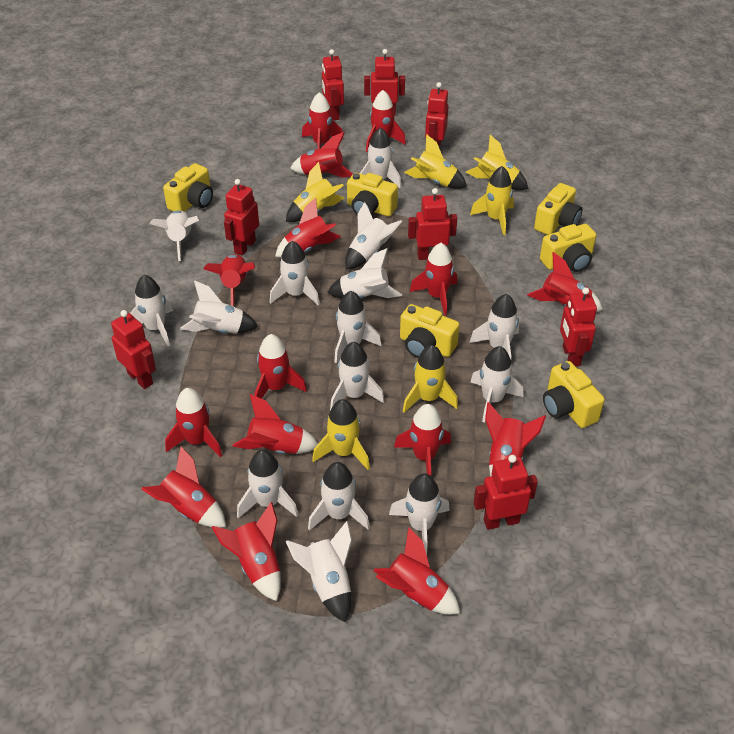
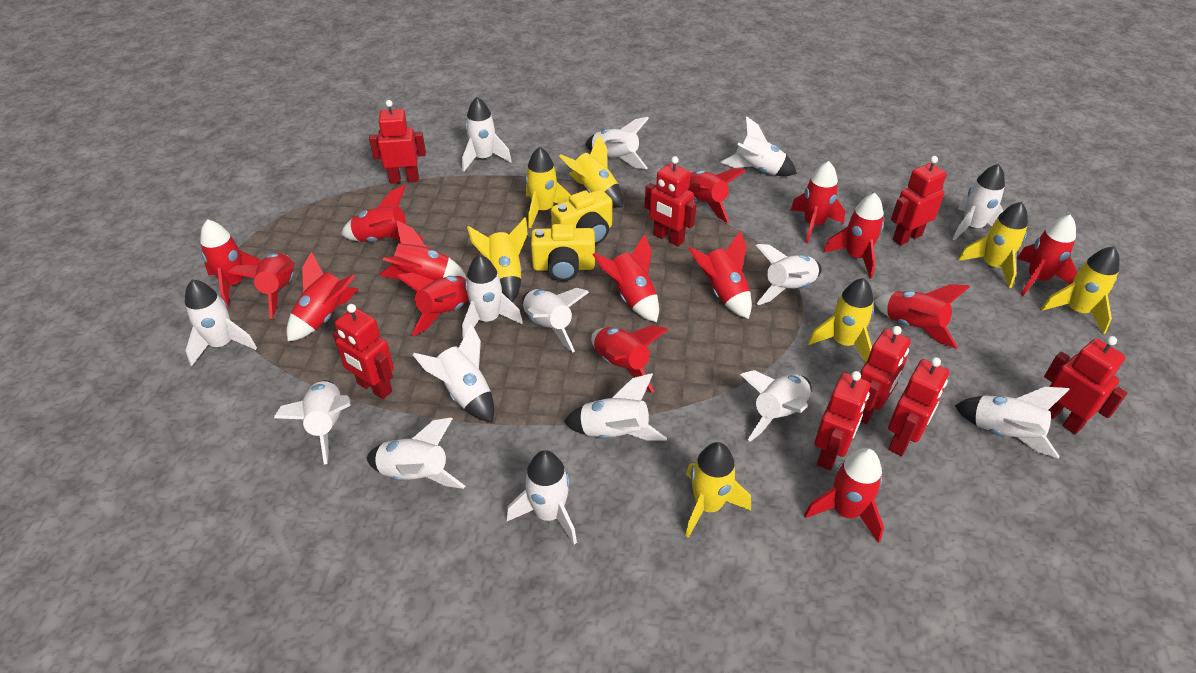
yellow camera: [163,163,213,212] [347,173,398,216] [400,304,459,358] [534,183,582,235] [540,224,596,272] [543,361,604,428] = 6 -> [531,224,595,281] [551,189,612,245] = 2
yellow rocket: [286,162,344,222] [312,399,370,470] [403,345,458,413] [404,134,467,189] [466,135,528,190] [470,166,514,235] = 6 -> [467,218,527,303] [525,147,571,228] [559,135,623,208] [685,442,751,538] [808,278,874,362] [958,202,1028,288] [1041,246,1120,334] = 7

